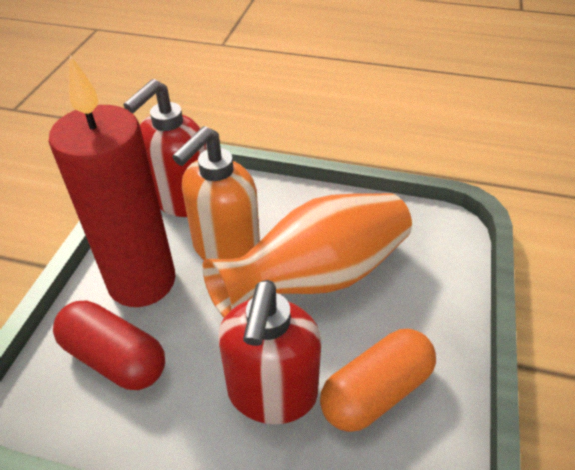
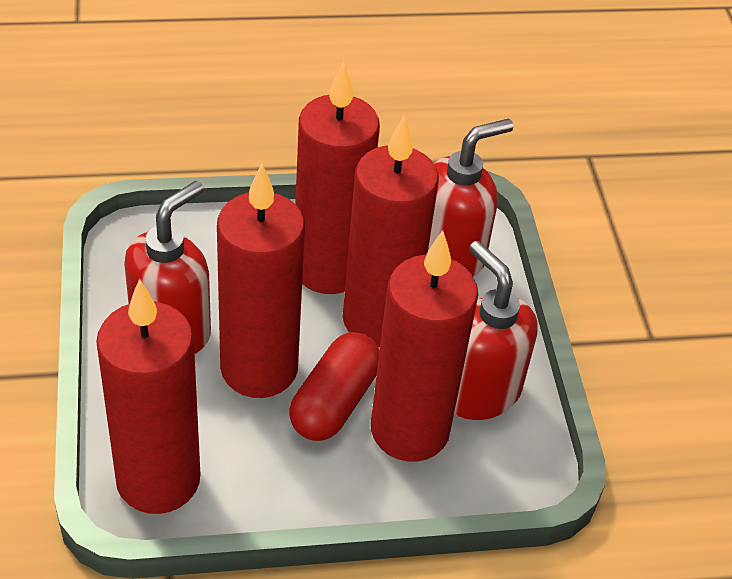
orange capsule: [320,329,436,432] = 1 -> none = 0
orange soap dispenser: [172,126,260,260] = 1 -> none = 0
orange vase: [202,193,412,317] = 1 -> none = 0
red candle: [49,55,176,307] = 1 -> [96,279,200,514] [217,164,305,398] [295,62,380,294] [343,116,439,347] [371,230,478,462] = 5
red soap dispenser: [123,79,207,217] [218,280,321,424] = 2 -> [124,181,211,354] [428,119,514,277] [454,241,537,420] = 3

